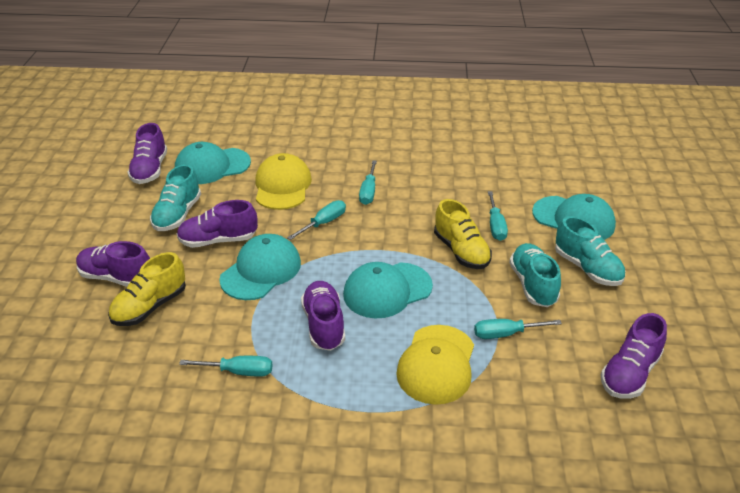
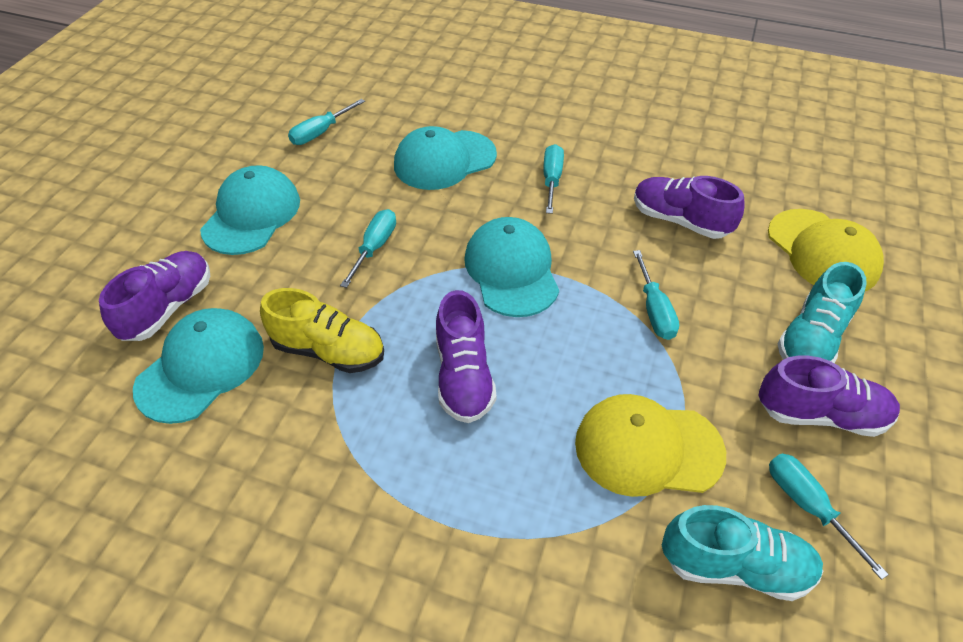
purple shoe: [76,241,150,287] [127,123,167,184] [177,200,258,248] [301,281,345,351] [601,313,667,398] = 5 -> [99,251,210,341] [436,290,497,423] [634,176,745,239] [758,355,900,437] = 4
turquoise shoe: [150,164,201,231] [509,243,561,307] [555,216,625,286] = 3 -> [662,505,823,601] [777,262,867,363] = 2
yellow shoe: [108,252,186,326] [434,199,492,269] = 2 -> [260,288,384,373] = 1

